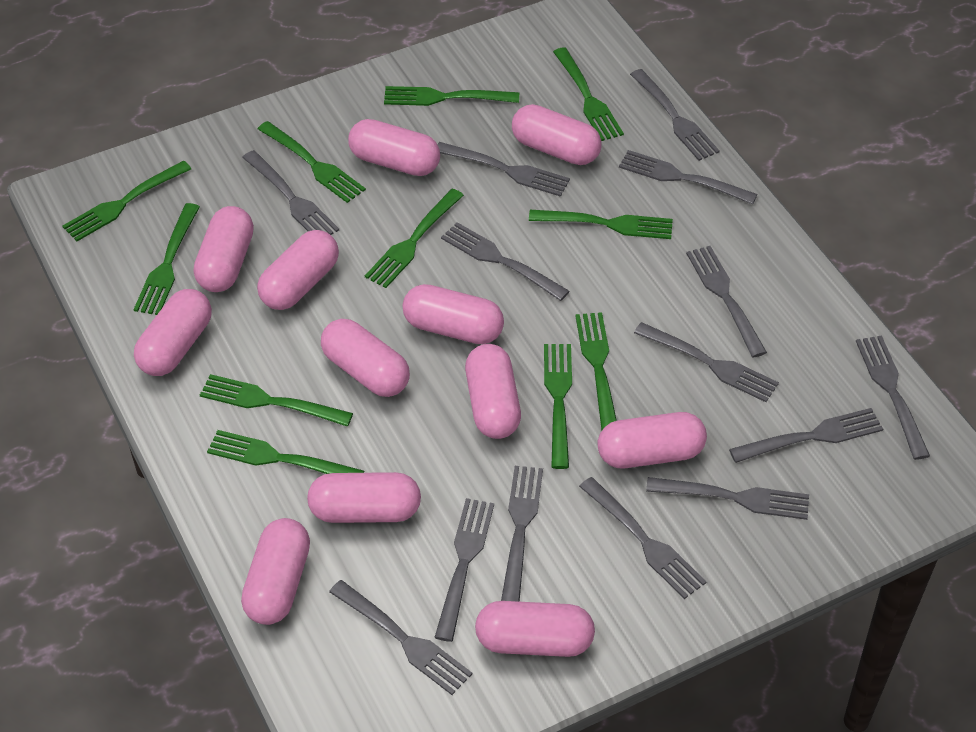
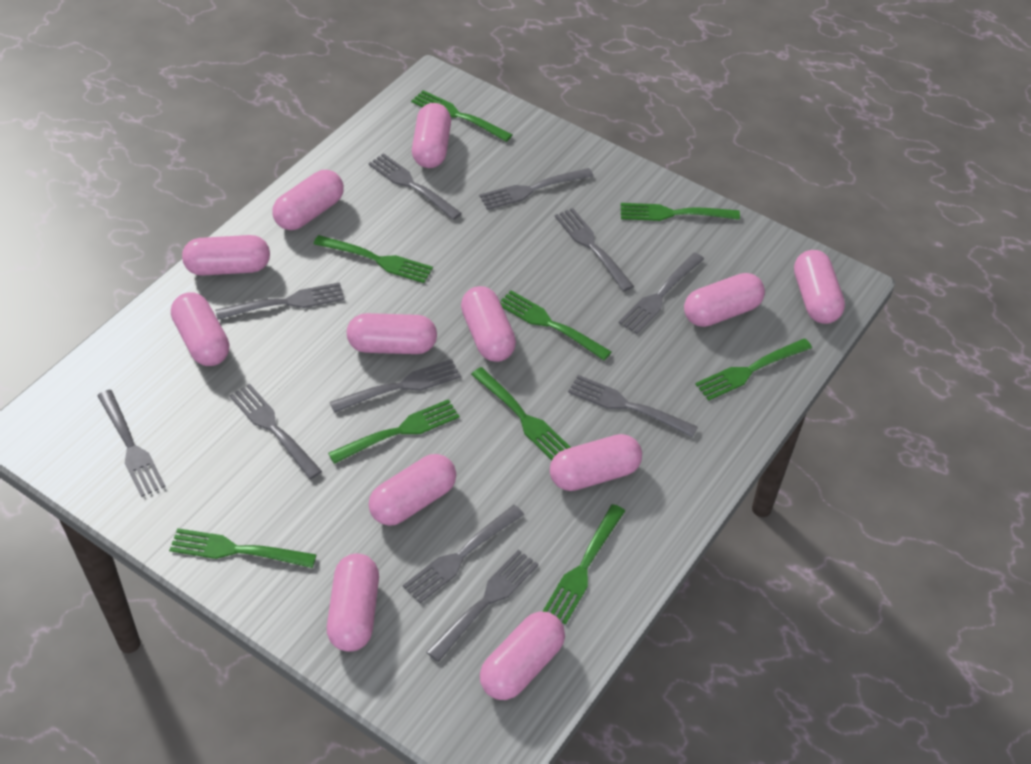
green fork: [62,160,191,241] [133,203,200,315] [200,374,353,426] [207,430,364,474] [258,121,366,203] [365,189,464,288] [384,86,519,106] [529,210,673,239] [544,344,572,469] [553,47,624,141] [575,312,617,430] = 11 -> [169,528,317,568] [314,235,433,283] [328,399,460,464] [411,90,513,142] [471,367,571,460] [500,290,611,360] [542,504,625,624] [621,203,740,221] [695,338,812,401] = 9
grey fork: [242,150,339,235] [329,580,472,695] [434,498,494,642] [437,142,570,197] [441,222,570,301] [501,466,543,602] [579,477,707,599] [619,150,758,205] [630,69,720,161] [634,322,779,402] [646,477,809,520] [686,246,767,357] [729,408,883,463] [856,335,930,460] = 14 -> [97,390,165,497] [215,282,345,320] [229,384,322,479] [330,359,461,413] [368,153,462,220] [403,505,524,603] [426,550,538,662] [479,168,593,210] [555,208,634,292] [568,375,698,437] [619,252,704,334] = 11

